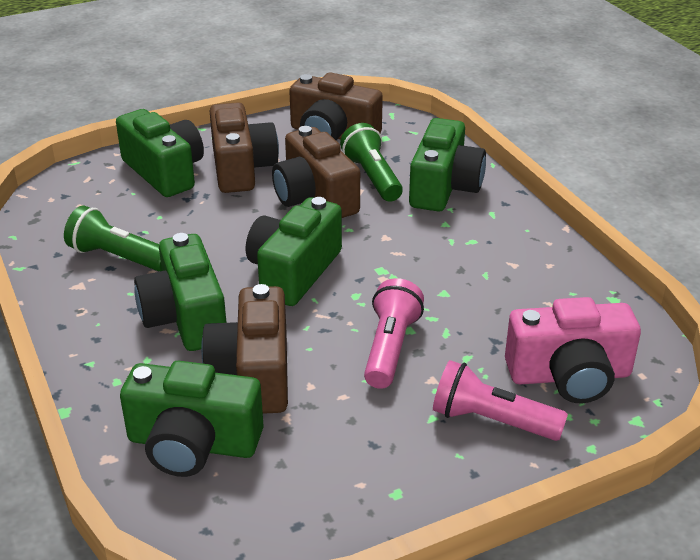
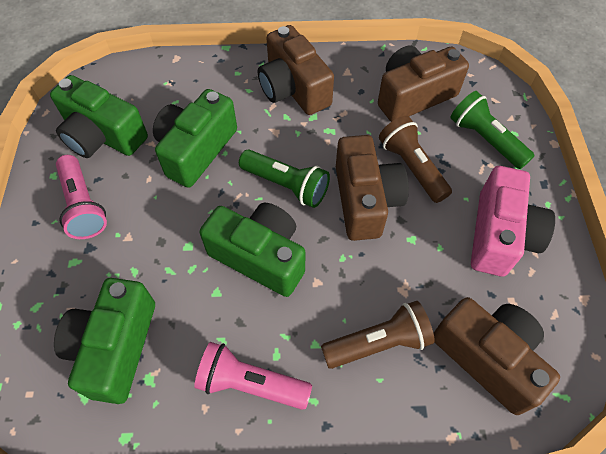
brown flashlight: none = 0 -> [321,301,435,369] [379,116,452,203] = 2
green camera: [116,109,204,197] [120,361,264,477] [134,233,227,351] [246,197,342,306] [409,118,486,212] = 5 -> [50,75,148,158] [54,278,155,404] [153,89,237,188] [200,203,305,297] = 4

